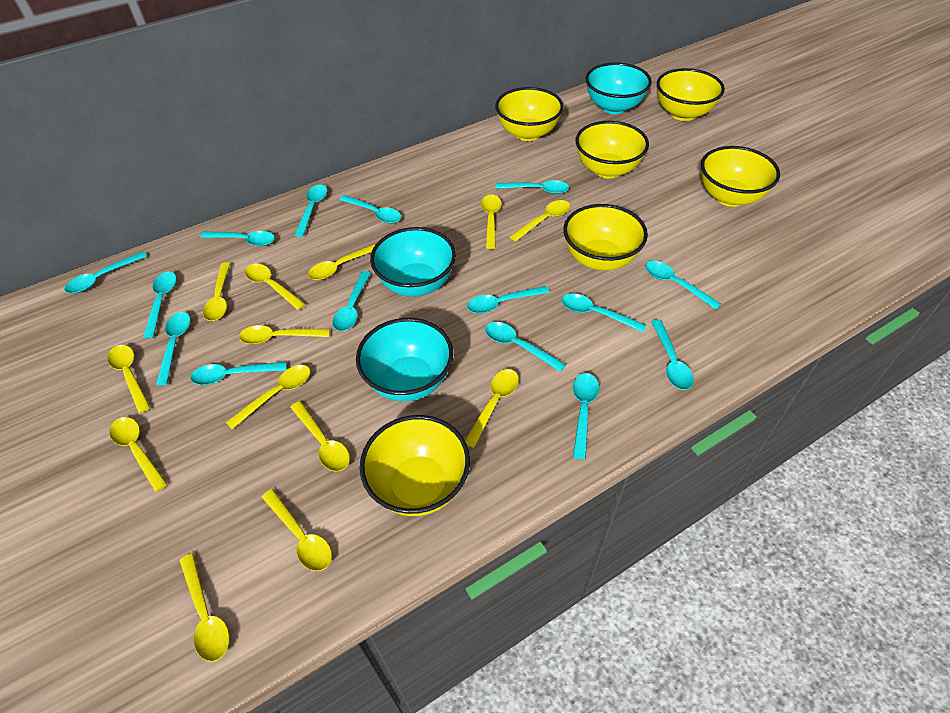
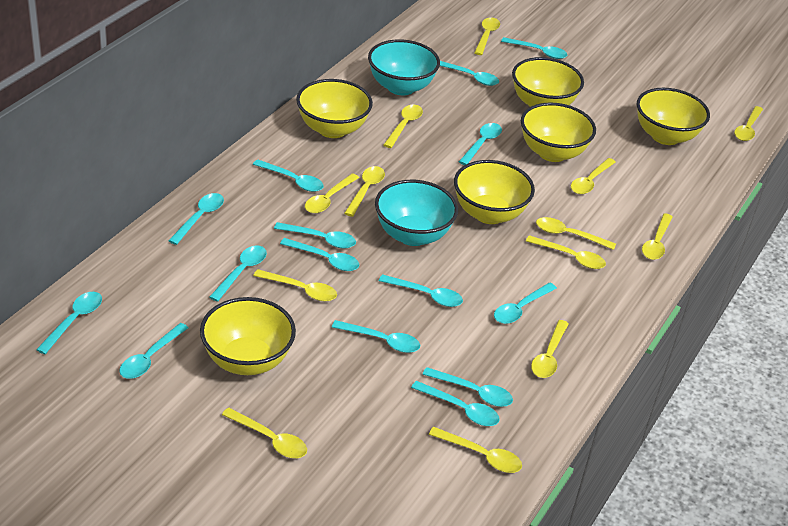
turquoise bowl: [356,318,453,401] [370,227,456,297] [586,62,652,114] = 3 -> [368,39,440,95] [375,180,458,246] = 2

